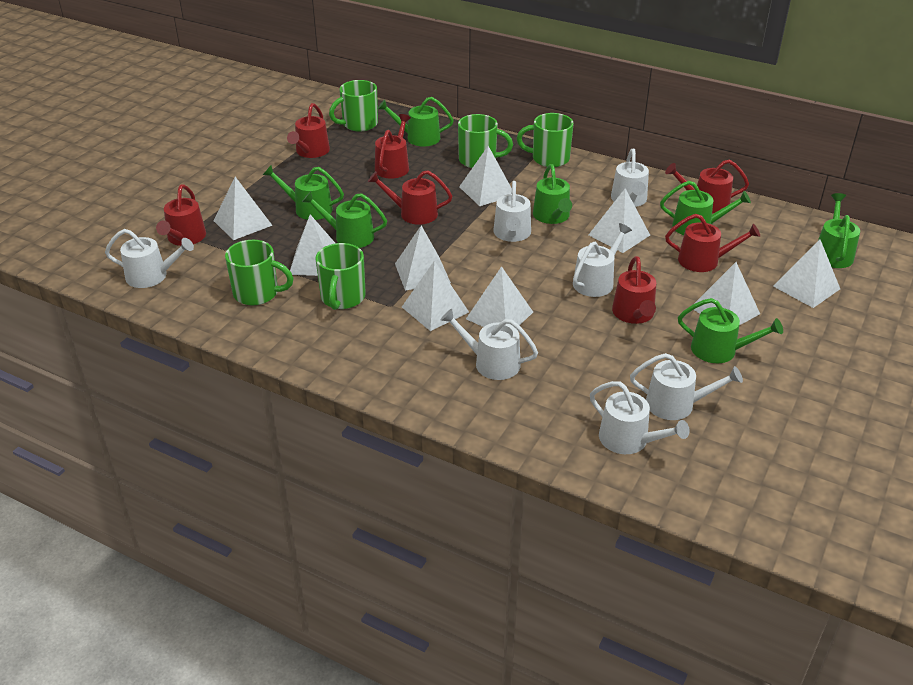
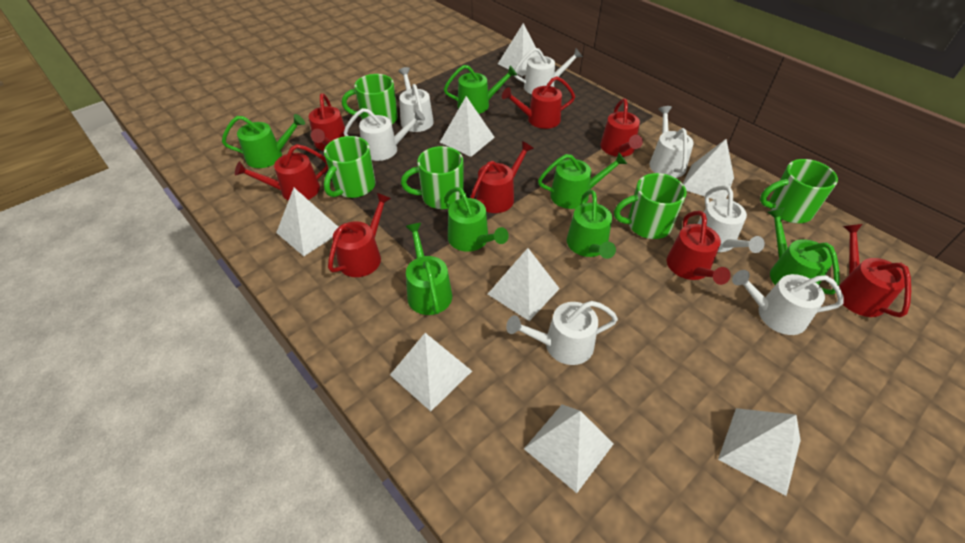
red watering can: [156,184,206,246] [287,103,330,158] [368,170,452,225] [375,114,411,179] [612,256,656,324] [665,160,749,214] [665,214,760,272] = 7 -> [235,144,328,201] [309,94,345,151] [328,193,391,277] [470,141,534,213] [502,76,575,129] [600,99,643,157] [667,211,731,285] [839,224,911,317] = 8
white pyramid: [213,177,273,240] [290,215,335,276] [395,225,451,290] [402,261,469,331] [459,146,512,206] [466,266,533,327] [589,188,650,253] [694,262,760,325] [773,240,840,308] = 9 -> [276,188,338,256] [390,333,472,411] [440,96,495,157] [488,248,560,321] [498,23,540,76] [524,404,614,493] [683,139,734,199] [718,408,801,496] = 8

